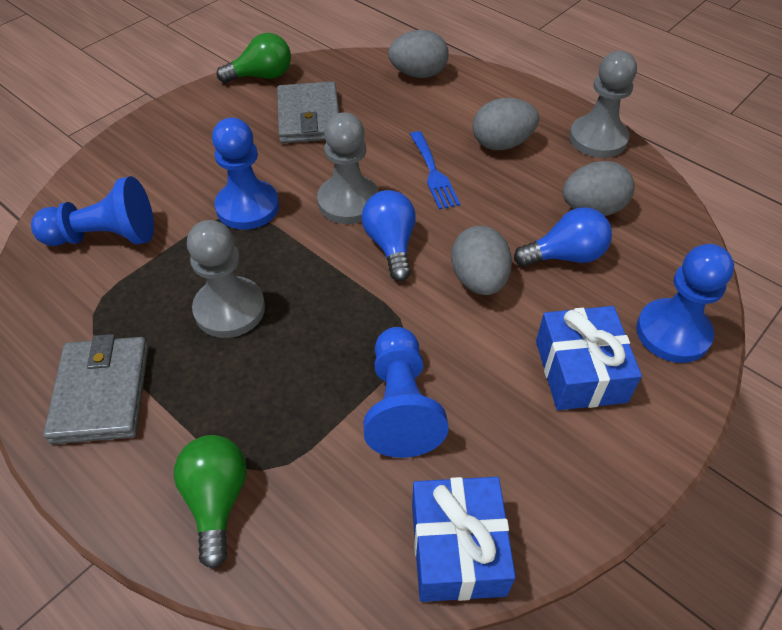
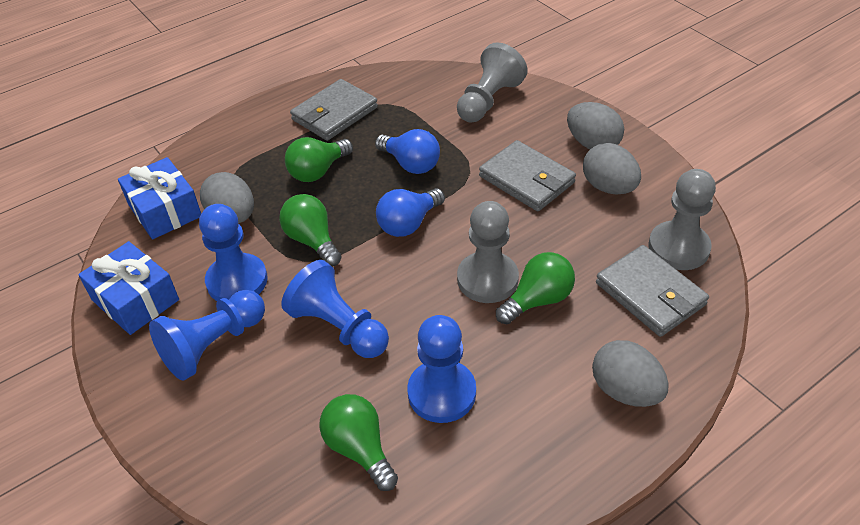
blue fork: [410,131,460,210] = 1 -> none = 0
green light bulb: [174,435,247,569] [217,33,291,83] = 2 -> [279,194,342,266] [285,137,353,182] [319,394,398,491] [496,252,575,324] = 4
grey wallet: [43,334,149,444] [277,81,339,143] = 2 -> [290,79,378,141] [479,140,576,211] [596,245,709,337] = 3

